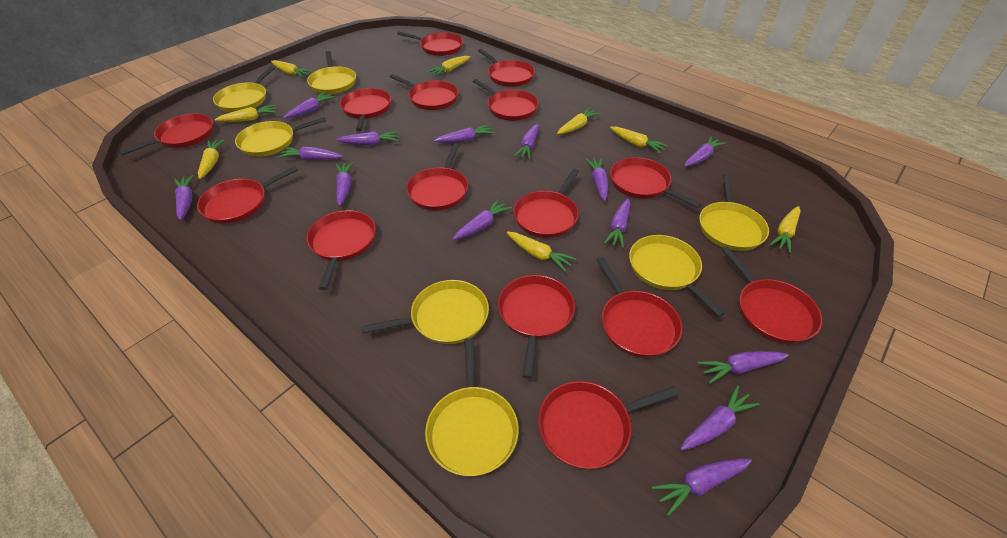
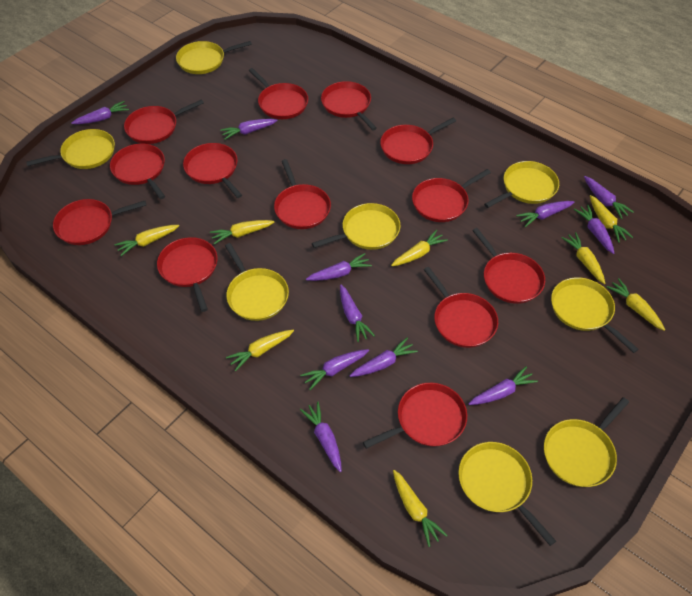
purple carrot: [174,175,194,220] [278,147,343,160] [283,92,335,118] [336,132,399,145] [336,162,353,206] [434,124,495,143] [452,199,512,240] [514,124,539,160] [585,158,608,201] [604,198,630,248] [651,459,752,516] [680,385,760,450] [684,136,726,167] [697,351,789,384] = 14 -> [71,101,129,124] [220,119,278,140] [300,349,369,390] [300,402,342,472] [306,253,372,281] [340,285,375,342] [350,338,418,377] [469,366,538,405] [516,201,574,227] [574,205,614,254] [584,176,634,219] = 11
red pan: [119,114,213,155] [197,166,298,224] [306,210,376,290] [340,88,391,132] [389,74,458,110] [397,31,463,56] [406,143,468,211] [473,79,539,121] [478,49,535,87] [498,275,575,379] [513,169,579,238] [538,381,679,469] [596,257,682,358] [610,157,701,208] [722,247,822,344] = 15 -> [53,199,147,245] [110,144,165,199] [124,99,204,144] [157,237,217,312] [183,143,242,198] [249,68,308,119] [274,159,331,229] [321,81,377,130] [363,383,467,449] [380,118,456,164] [412,169,491,222] [424,267,498,348] [472,228,545,304] = 13
yellow pan: [213,66,275,112] [235,117,326,157] [307,51,356,94] [361,280,489,344] [425,338,519,476] [629,235,725,317] [700,174,769,251] = 7 -> [26,129,115,169] [176,41,252,74] [225,243,289,321] [312,203,400,250] [458,442,556,546] [484,161,559,208] [544,397,629,487] [551,277,639,353] = 8

